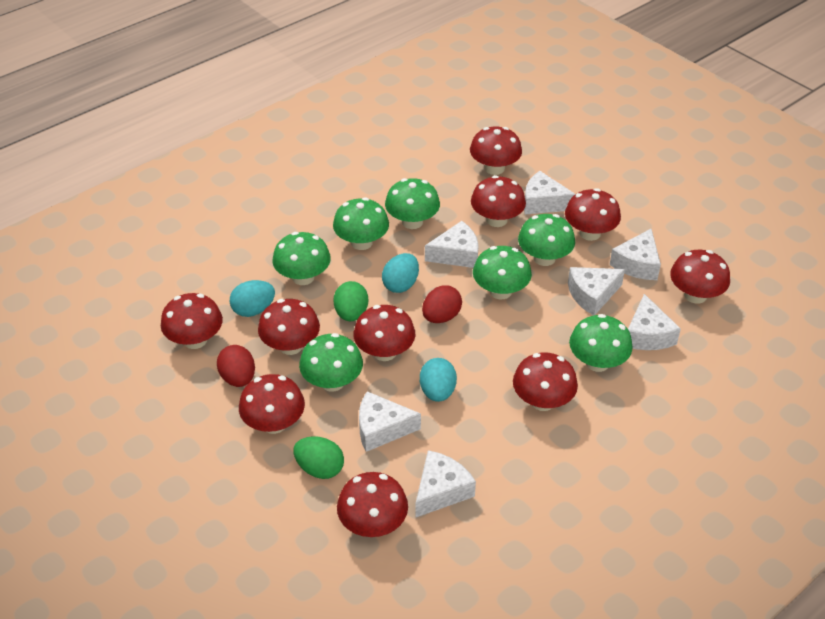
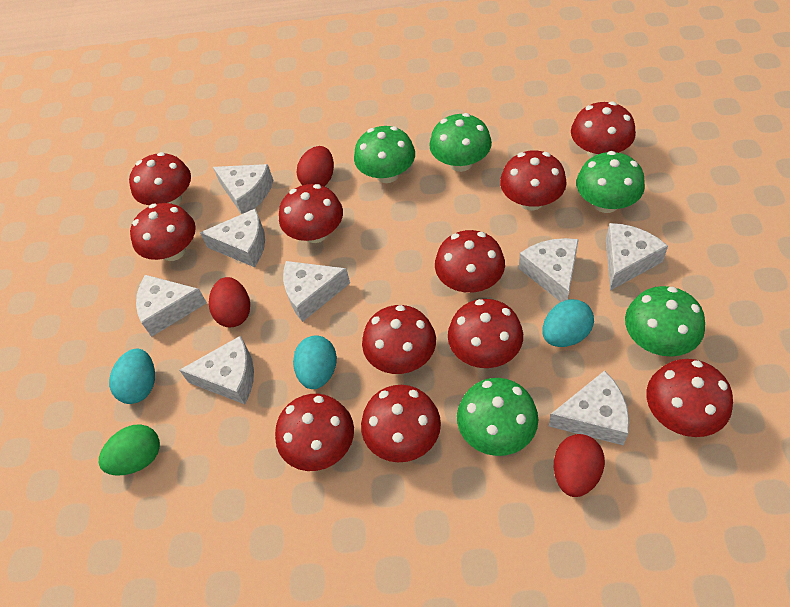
green egg: [293,436,344,479] [334,281,368,321] = 2 -> [99,424,160,476] = 1
green mushroom: [272,232,331,285] [299,333,363,392] [333,198,389,250] [385,178,440,229] [473,246,532,299] [518,214,575,266] [569,314,633,372] = 7 -> [354,126,415,183] [429,113,492,172] [457,378,538,456] [576,151,645,213] [625,286,705,357] = 5
red egg: [217,345,255,387] [422,285,462,323] = 2 -> [209,277,250,327] [297,146,334,186] [554,434,605,497] = 3
red mushroom: [161,293,223,349] [239,374,305,434] [258,299,320,355] [337,472,408,537] [353,305,415,361] [470,127,522,175] [471,175,526,227] [513,352,578,411] [565,188,621,241] [670,250,730,304] = 10 -> [129,152,191,205] [130,203,196,261] [275,394,354,471] [279,184,343,243] [361,385,441,462] [362,305,436,374] [435,230,505,293] [448,299,523,368] [500,150,567,211] [571,101,636,158] [646,359,733,437] = 11
white cheese: [359,391,421,452] [416,450,476,517] [425,221,479,268] [524,171,575,214] [568,267,625,316] [610,228,661,280] [628,294,681,350] = 7 -> [136,275,207,337] [180,336,254,404] [200,208,265,267] [213,164,273,214] [283,261,350,322] [519,238,579,302] [549,371,629,445] [606,223,668,291] = 8

